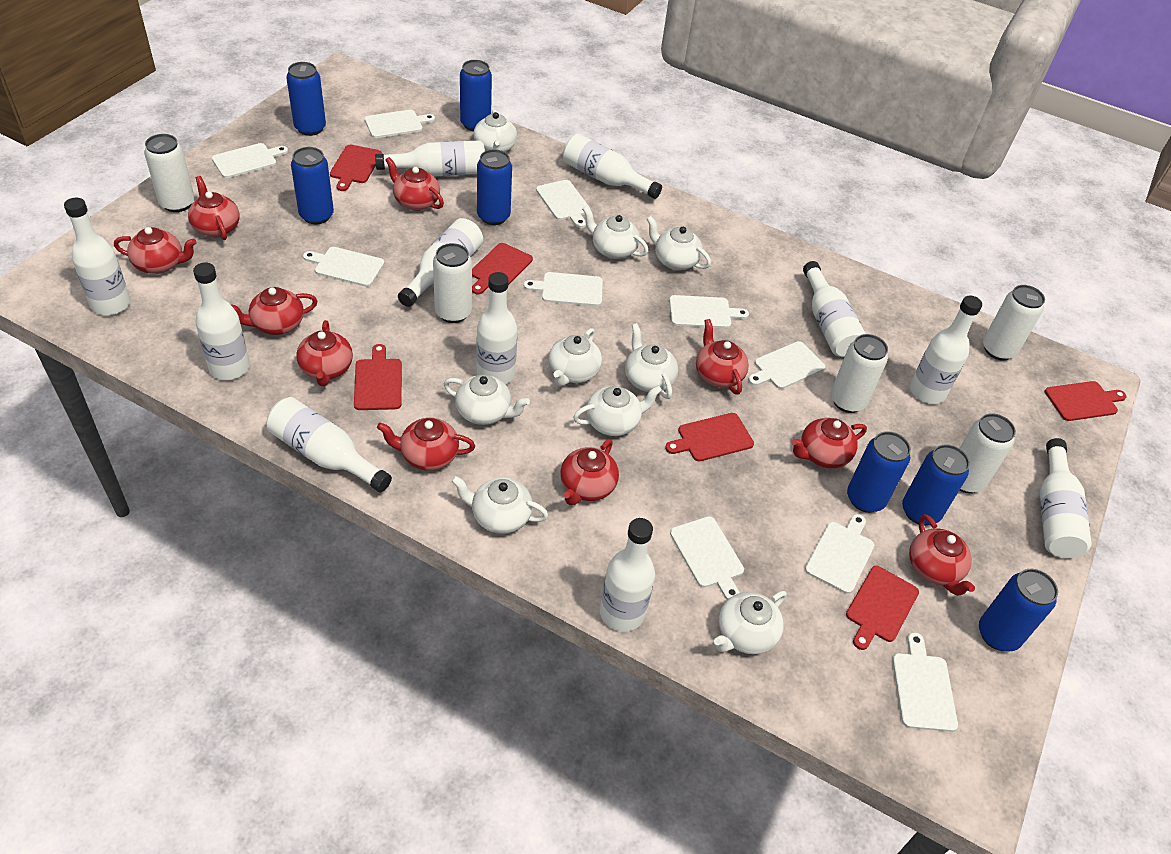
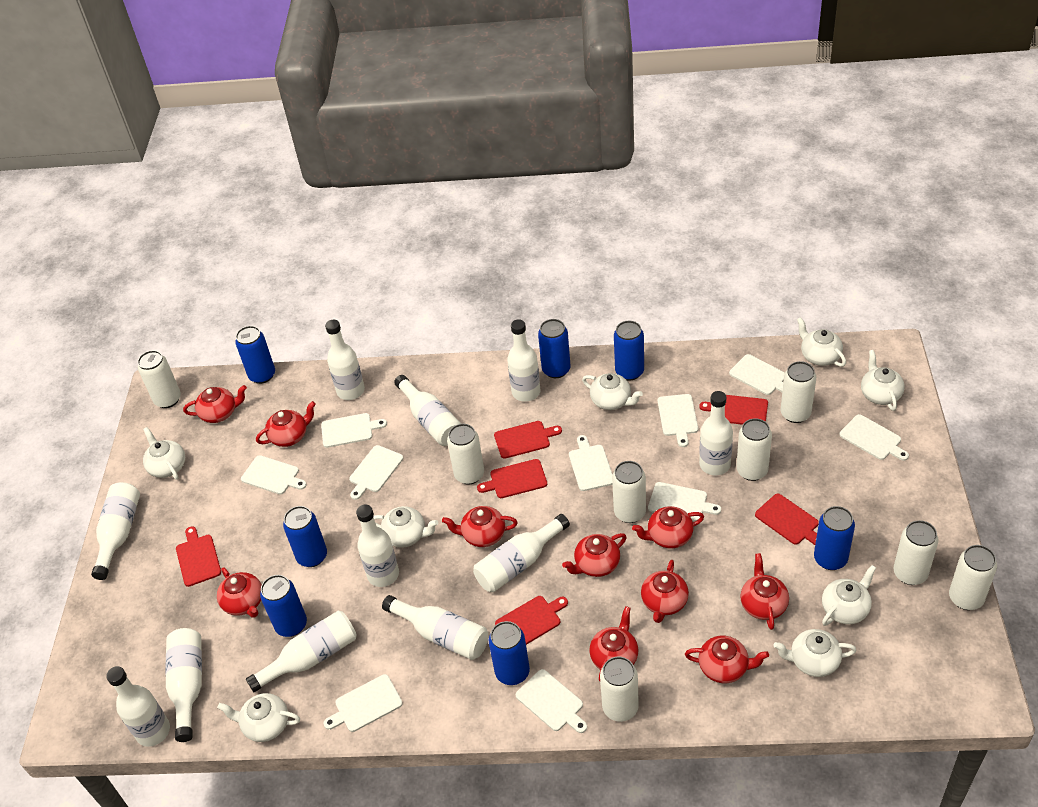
white can: [144,134,194,212] [433,243,472,323] [831,334,888,413] [959,413,1016,493] [983,285,1045,361] = 5 -> [138,350,181,408] [447,424,484,485] [600,656,639,722] [612,461,646,523] [736,418,772,481] [781,361,816,423] [894,520,939,585] [949,545,997,610] = 8
white teapot: [444,375,530,425] [451,476,548,534] [473,109,517,152] [549,328,602,386] [573,385,662,436] [582,206,648,259] [625,323,678,399] [647,216,711,270] [714,591,787,654] = 9 -> [143,427,185,480] [217,693,300,742] [373,506,438,548] [582,373,643,410] [773,629,857,677] [797,317,846,367] [822,565,876,626] [861,350,905,411] = 8

